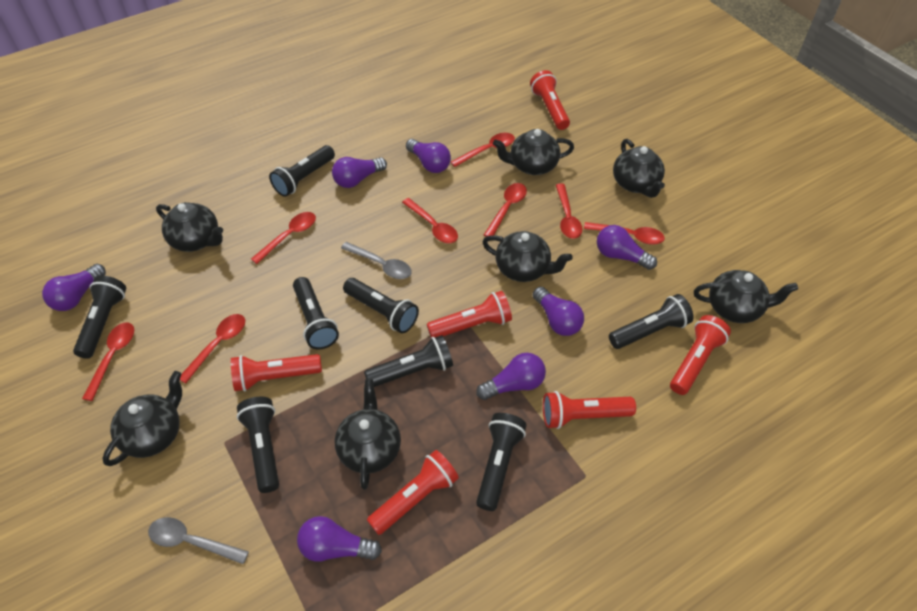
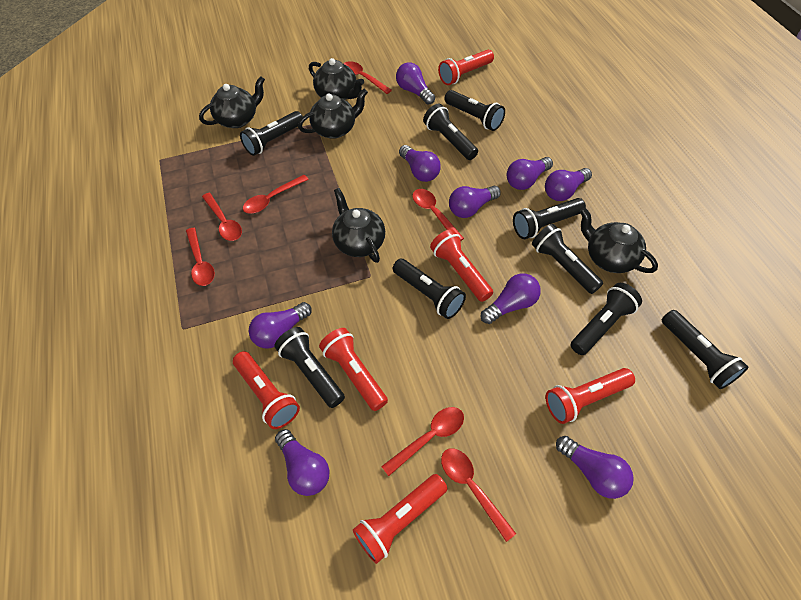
black flashlight: [73,276,126,359] [237,397,279,493] [269,145,335,197] [293,277,339,349] [343,278,419,333] [364,335,453,387] [476,413,527,511] [609,294,694,349] = 8 -> [240,111,303,156] [274,327,345,408] [393,259,466,319] [423,104,478,160] [444,90,505,131] [513,198,586,239] [532,224,603,294] [571,283,642,355] [662,310,748,389] = 9
black teapot: [102,371,182,466] [156,202,223,252] [335,379,401,490] [483,231,573,282] [493,129,574,175] [613,139,665,198] [694,270,798,323] = 7 -> [199,77,265,128] [298,89,368,139] [309,58,364,100] [332,188,385,263] [580,208,658,273] = 5
grey spoon: [148,517,249,564] [341,242,412,279] = 2 -> none = 0
purple light bulb: [42,264,106,311] [297,516,382,562] [332,157,387,188] [406,139,451,173] [476,353,546,400] [533,287,584,336] [597,225,657,270] = 7 -> [249,302,312,349] [275,429,330,496] [396,62,435,105] [399,145,441,182] [449,185,501,218] [481,273,541,324] [507,157,553,190] [545,168,592,201] [556,436,634,499] = 9
red spoon: [82,323,134,401] [180,314,245,384] [251,212,316,264] [402,198,458,243] [451,133,515,167] [484,183,527,237] [556,183,583,239] [584,222,665,245] = 8 -> [186,228,215,286] [202,193,242,241] [243,175,309,214] [344,61,392,94] [381,407,464,476] [413,189,464,241] [441,448,516,542] = 7

